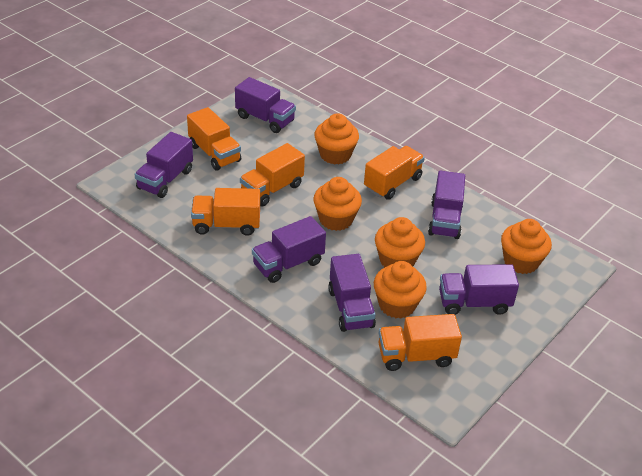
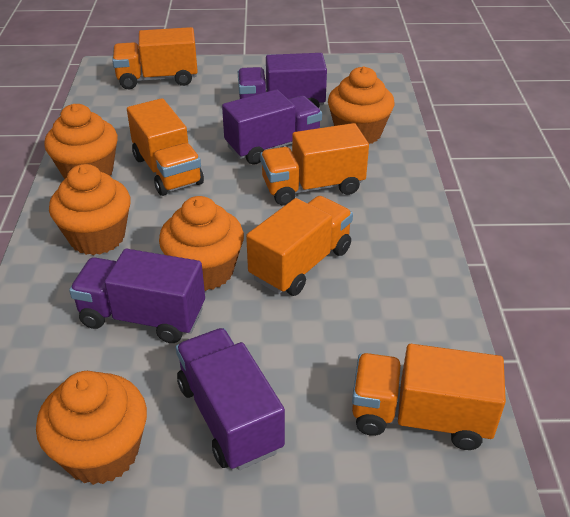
purple truck: [134,132,193,198] [235,77,296,133] [252,216,326,283] [328,254,376,332] [428,171,465,239] [439,264,519,315] = 6 -> [69,249,205,343] [176,328,285,470] [222,90,322,165] [238,53,327,108] = 4

